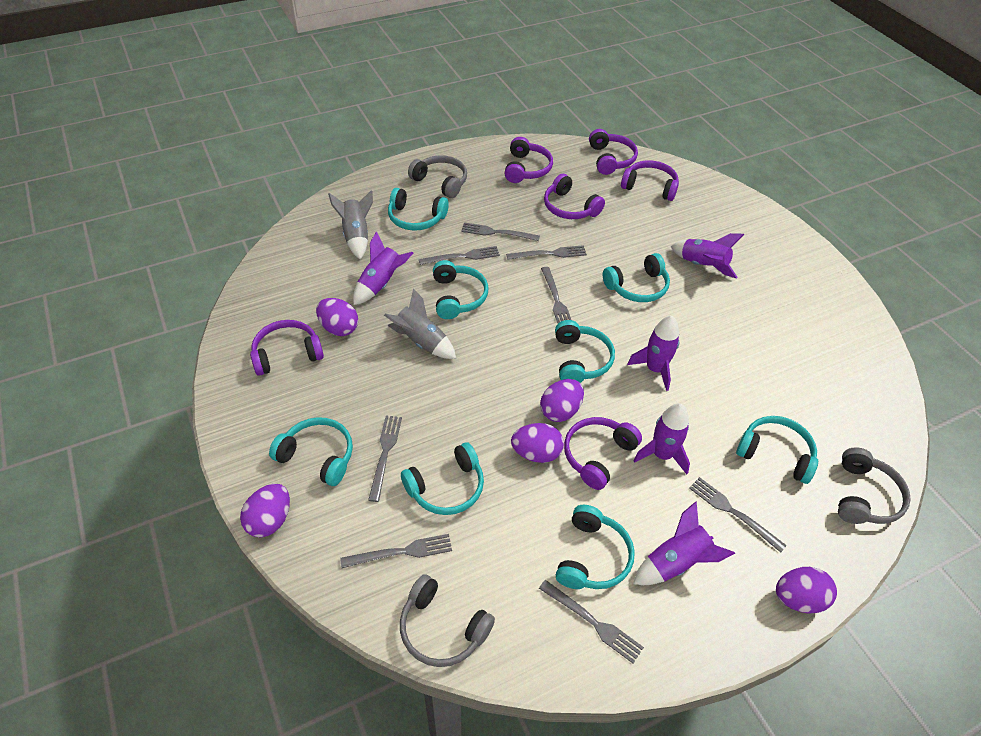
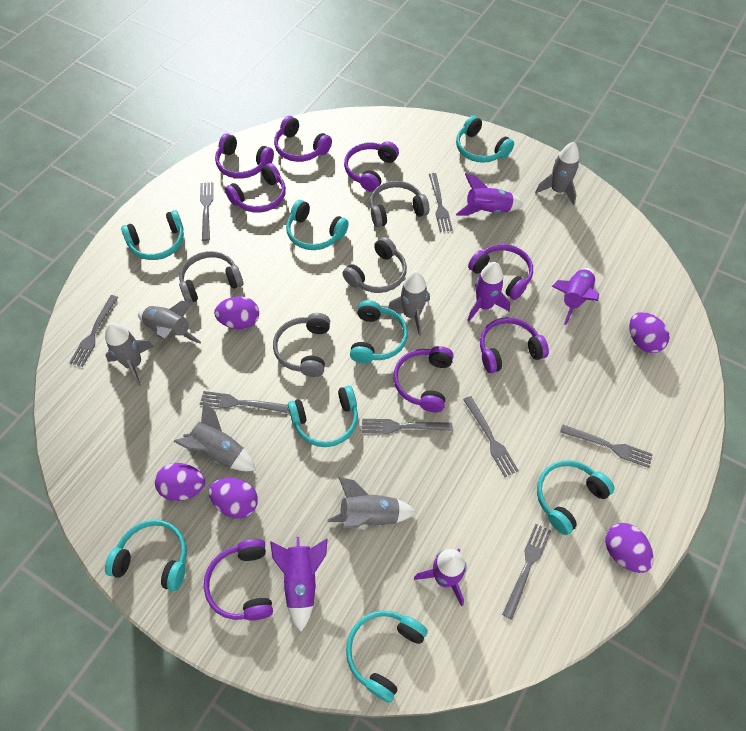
grey headphones: [400,574,495,667] [408,155,467,198] [838,447,911,524] = 3 -> [179,251,243,302] [273,313,330,377] [342,237,407,293] [370,181,429,227] = 4
grey rocket: [328,190,373,260] [384,288,456,359] = 2 -> [105,323,154,386] [138,301,201,344] [174,401,256,471] [328,477,416,528] [388,271,430,336] [535,142,579,205] = 6
purple headphones: [250,320,324,376] [505,137,553,183] [544,174,605,219] [564,417,642,490] [589,129,638,175] [621,160,679,201] = 6 -> [204,539,273,620] [215,134,274,179] [225,163,286,213] [274,116,332,162] [344,141,399,192] [393,346,454,412] [468,244,533,300] [480,317,549,373] = 8

